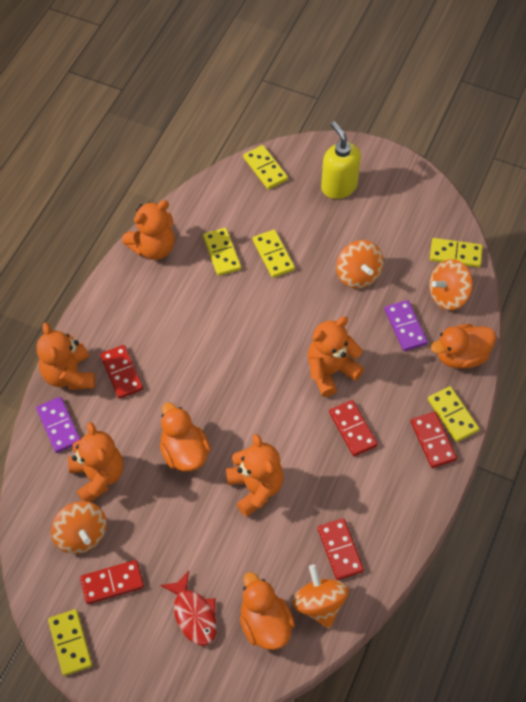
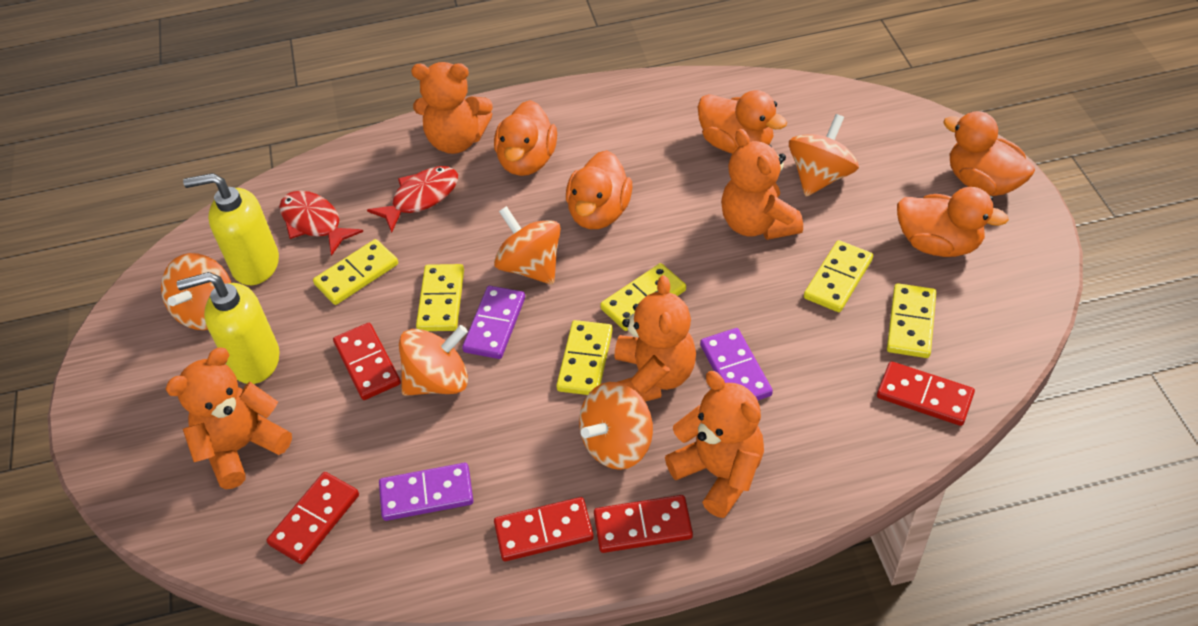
orange duck: [160,402,211,472] [240,572,295,650] [431,324,496,369] = 3 -> [494,100,557,176] [566,150,632,229] [698,90,787,154] [897,187,1009,257] [943,111,1035,196] = 5
orange spinning top: [51,501,107,554] [292,565,349,629] [336,240,384,289] [429,259,473,310] = 4 -> [161,253,231,330] [399,325,468,396] [494,206,561,285] [579,382,653,470] [789,114,859,196] = 5
purple domino: [36,397,81,453] [385,300,428,351] = 2 -> [379,463,473,521] [462,286,525,359] [700,328,773,400] = 3
red fish: [160,571,217,646] = 1 -> [279,191,363,256] [367,166,458,233] = 2
yellow soap dispenser: [321,121,361,199] = 1 -> [177,272,280,384] [183,173,279,285] = 2

